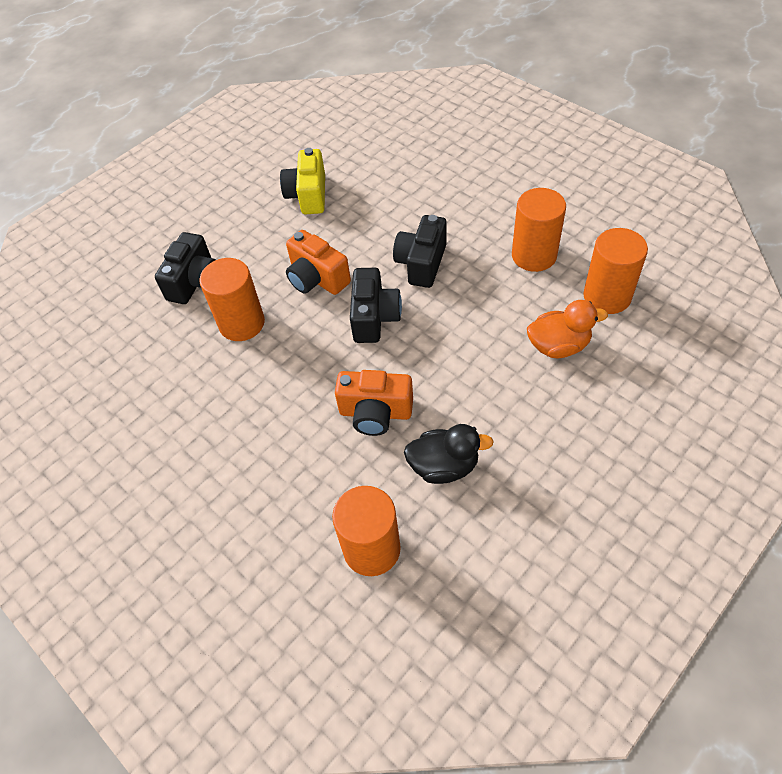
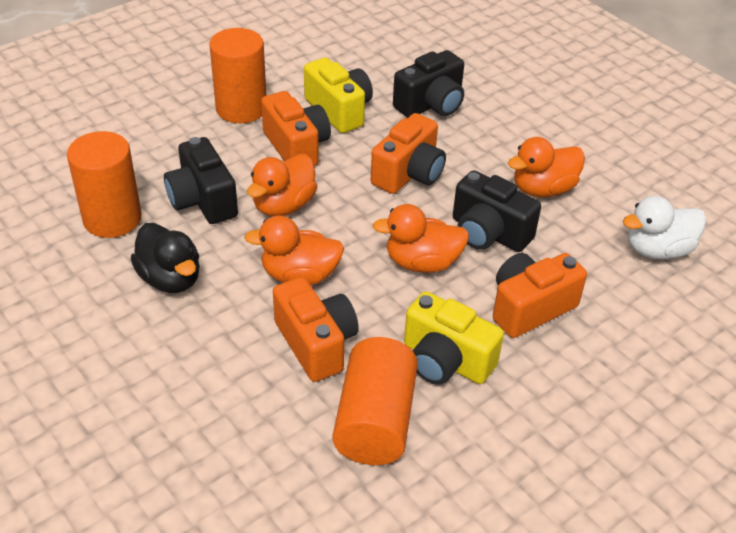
orange camera: [286,230,351,295] [335,370,413,436] = 2 -> [261,91,331,166] [273,277,359,382] [371,113,446,194] [493,253,587,338] = 4
orange cylinder: [200,258,265,341] [332,486,401,576] [512,188,566,272] [583,228,648,314] = 4 -> [67,131,142,238] [209,28,266,123] [333,337,418,465] = 3
orange duck: [527,300,608,358] = 1 -> [244,215,344,285] [247,154,317,217] [372,204,469,273] [508,137,585,197] = 4
white duck: none = 0 -> [623,196,706,260] = 1
yellow camera: [280,148,325,214] = 1 -> [304,57,373,133] [404,291,504,385] = 2

